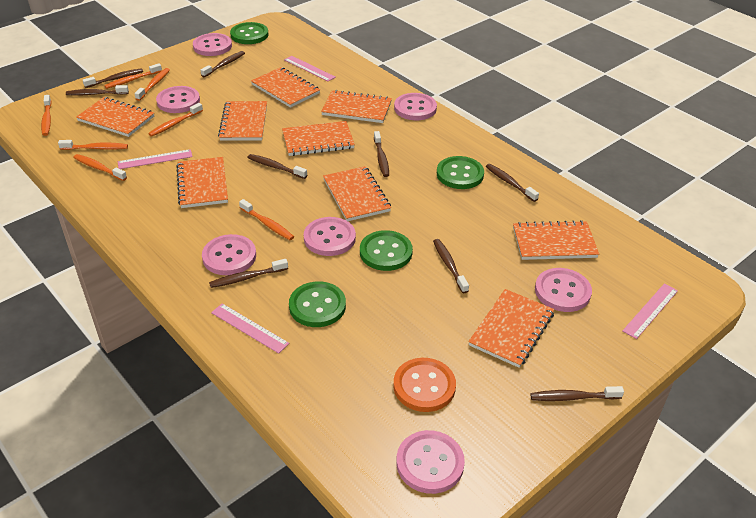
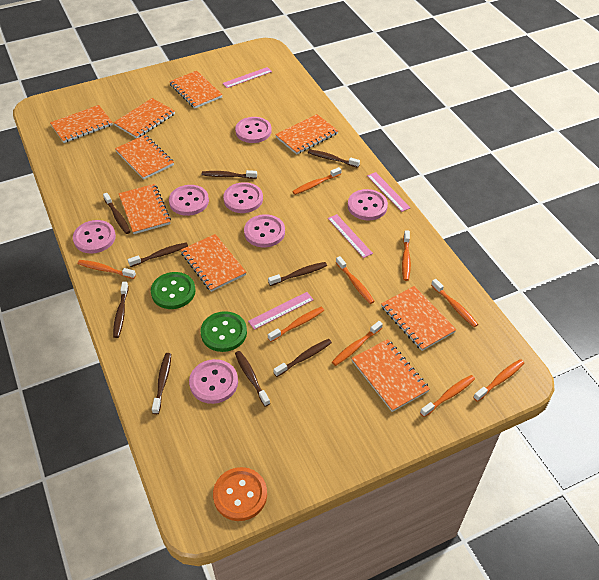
green button: [230,22,268,44] [289,281,346,327] [360,230,413,271] [437,156,484,189] = 4 -> [151,272,196,309] [201,311,247,352] = 2
orange toothbrush: [41,95,52,136] [58,140,128,150] [73,154,127,181] [104,63,162,89] [134,68,170,101] [148,103,203,137] [239,199,294,240] = 7 -> [78,260,136,279] [268,307,324,342] [292,167,342,195] [332,321,383,366] [336,256,375,304] [402,230,411,281] [420,375,475,417] [431,279,478,327] [473,359,524,402] = 9

